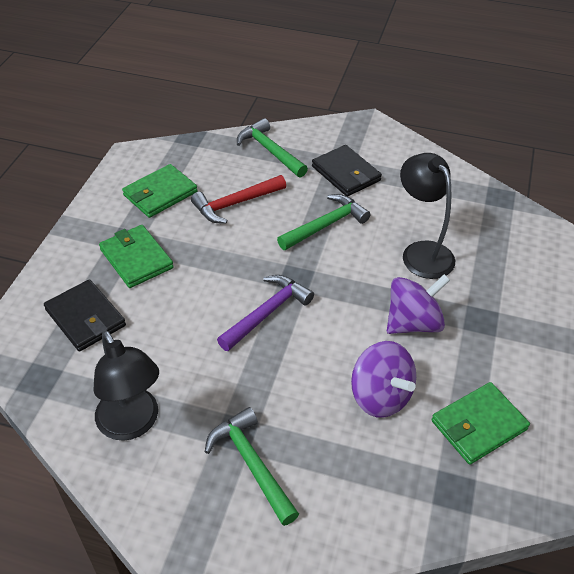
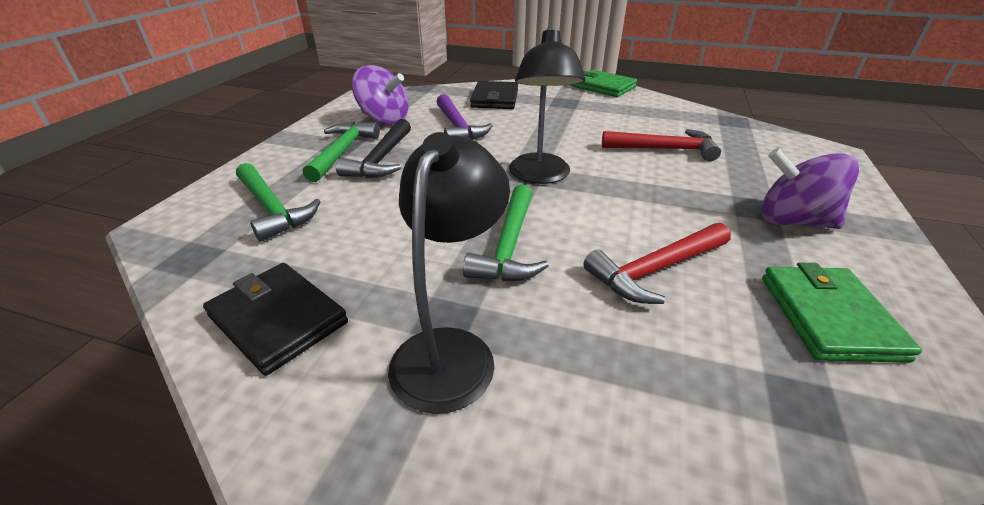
black hammer: none = 0 -> [336,119,411,178] = 1
green wallet: [99,225,174,288] [122,164,198,218] [431,382,530,465] = 3 -> [571,69,637,97] [762,263,922,363] = 2
red hammer: [191,175,286,224] = 1 -> [583,223,731,304] [602,129,721,161] = 2

